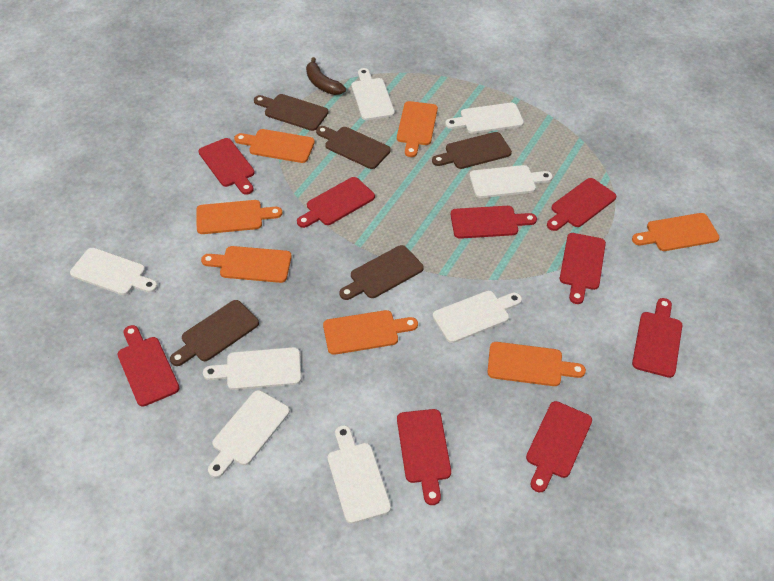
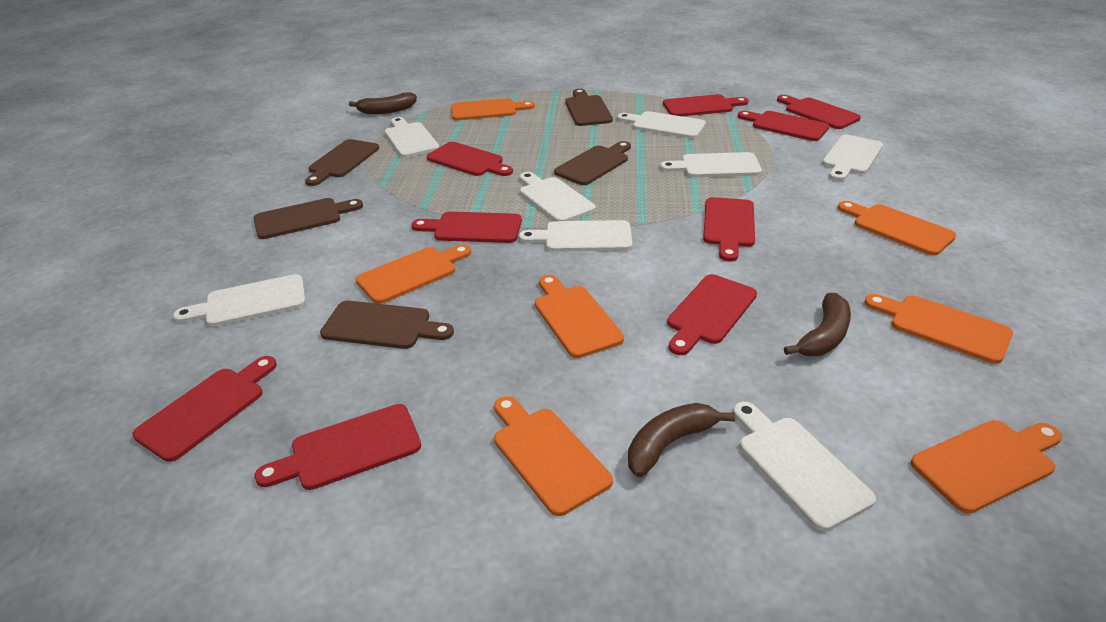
brown banana: [306,57,346,95] = 1 -> [349,93,417,114] [628,403,735,477] [784,293,851,356] = 3

